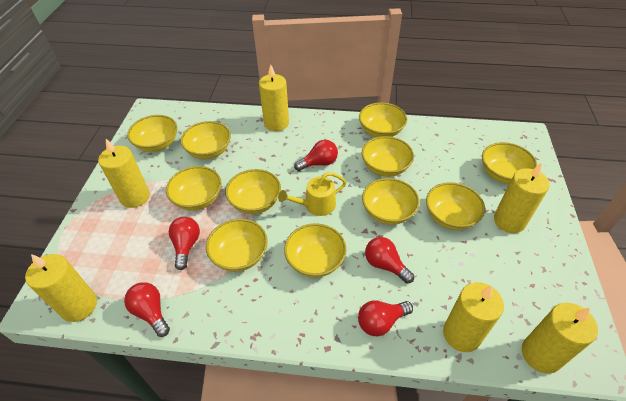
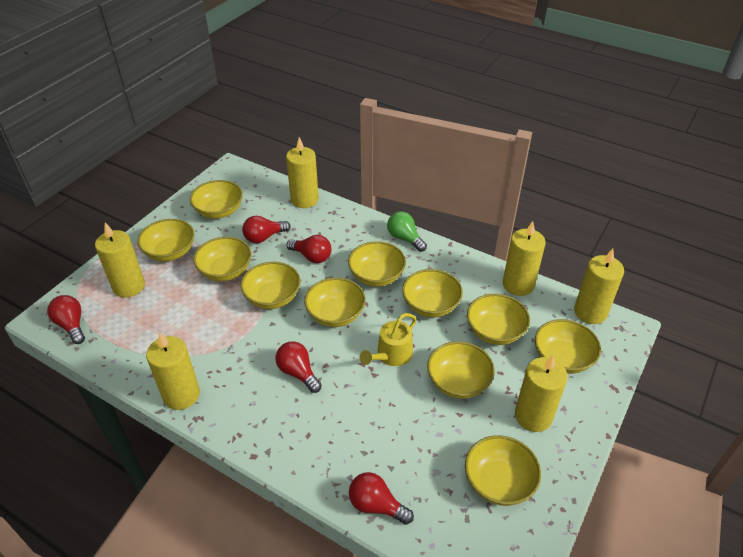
green light bulb: none = 0 -> [387,211,427,252] = 1

